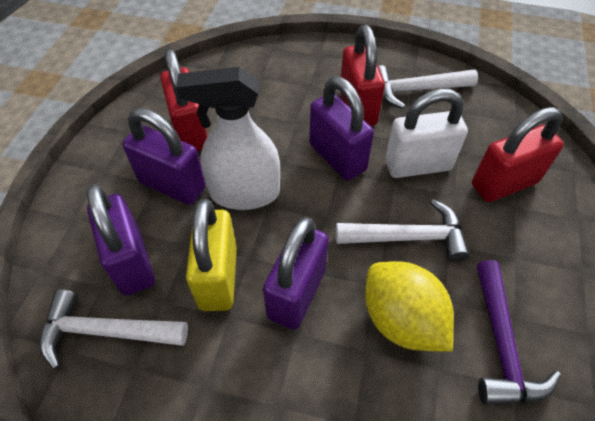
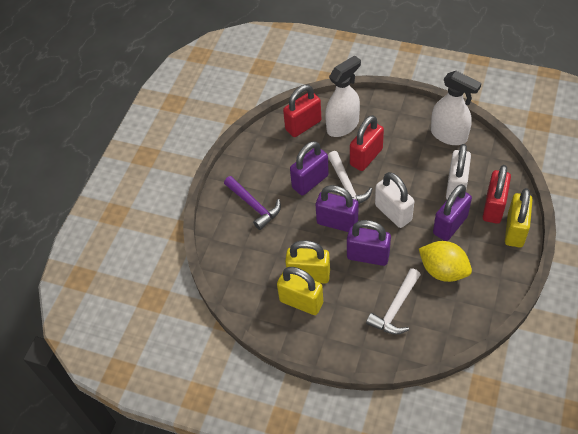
white hammer: [40,289,188,370] [336,199,470,262] [378,65,478,109] = 3 -> [328,151,372,204] [366,268,421,335] = 2
white padlock: [385,89,468,178] = 1 -> [375,172,414,228] [446,144,471,199] = 2
white spray bottle: [176,67,280,210] = 1 -> [325,55,361,137] [431,71,481,145] = 2
yellow padlock: [186,199,237,311] = 1 -> [277,267,323,315] [285,240,330,284] [505,188,533,247] = 3

